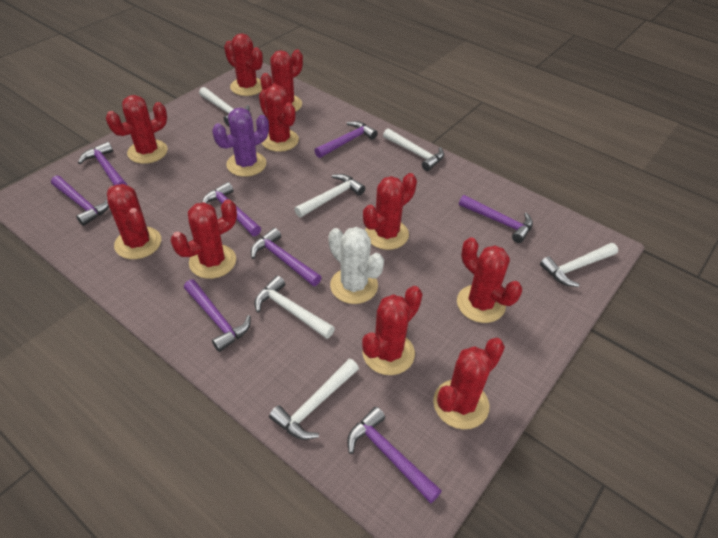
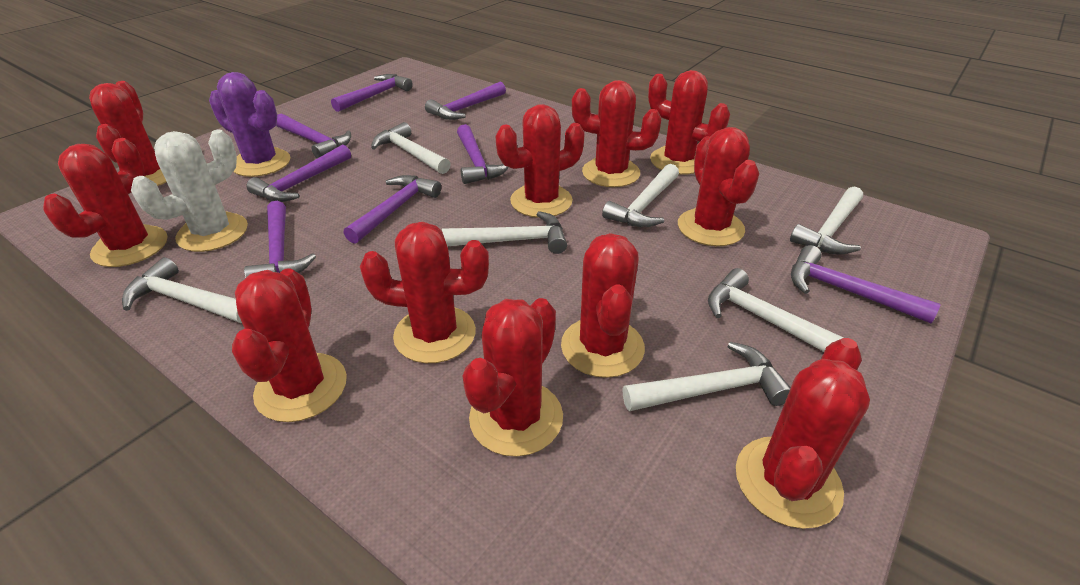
red cactus: [106,95,168,164] [107,184,161,259] [171,199,237,279] [224,33,263,96] [259,85,299,152] [260,49,303,112] [362,286,423,375] [363,173,417,250] [433,338,505,429] [457,237,522,323] = 10 -> [43,138,167,267] [89,81,167,186] [232,268,347,422] [360,222,489,363] [463,298,563,457] [495,104,585,218] [561,233,645,378] [572,80,662,187] [648,70,730,175] [678,127,759,246] [736,338,870,529] = 11
white hammer: [199,87,249,126] [254,276,335,339] [269,359,359,440] [294,174,365,218] [383,128,444,171] [540,243,618,287] = 6 -> [122,257,242,323] [371,122,451,174] [442,211,567,254] [602,164,679,227] [623,342,791,411] [708,268,844,352] [790,187,863,255] = 7

